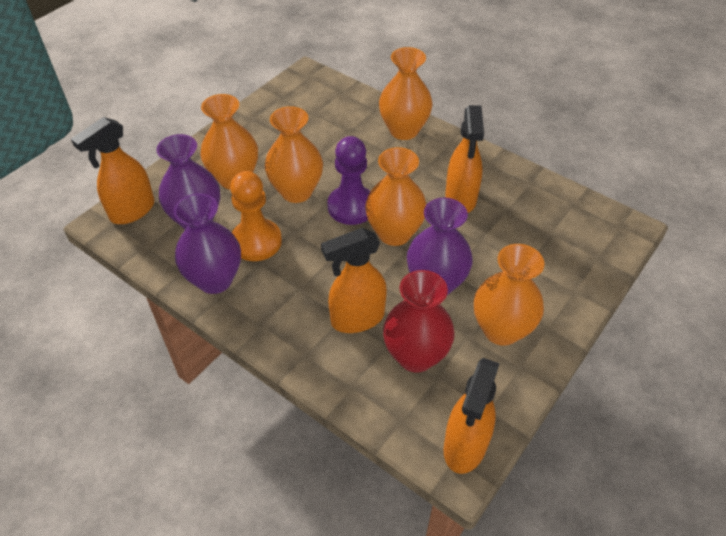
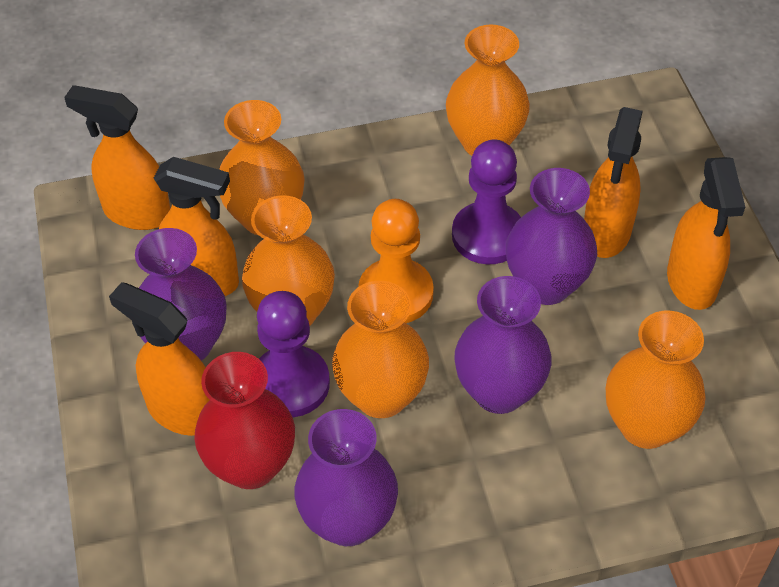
orange spray bottle: [71,117,155,224] [321,228,387,333] [443,358,500,474] [445,105,484,213] = 4 -> [64,85,170,230] [109,282,209,436] [154,157,239,296] [584,107,643,258] [667,157,745,310] = 5
purple pawn: [328,136,370,225] = 1 -> [257,291,330,417] [452,139,521,264] = 2
purple vase: [156,134,220,230] [174,193,241,294] [407,198,473,295] = 3 -> [135,228,227,360] [295,409,398,546] [454,276,551,414] [506,168,597,305] = 4

